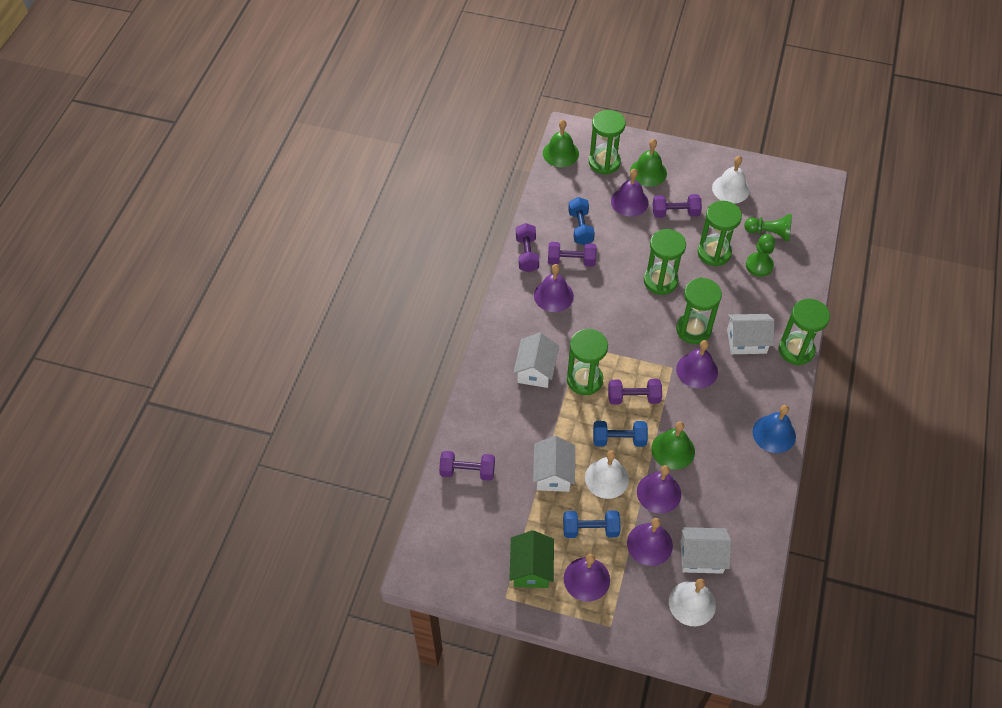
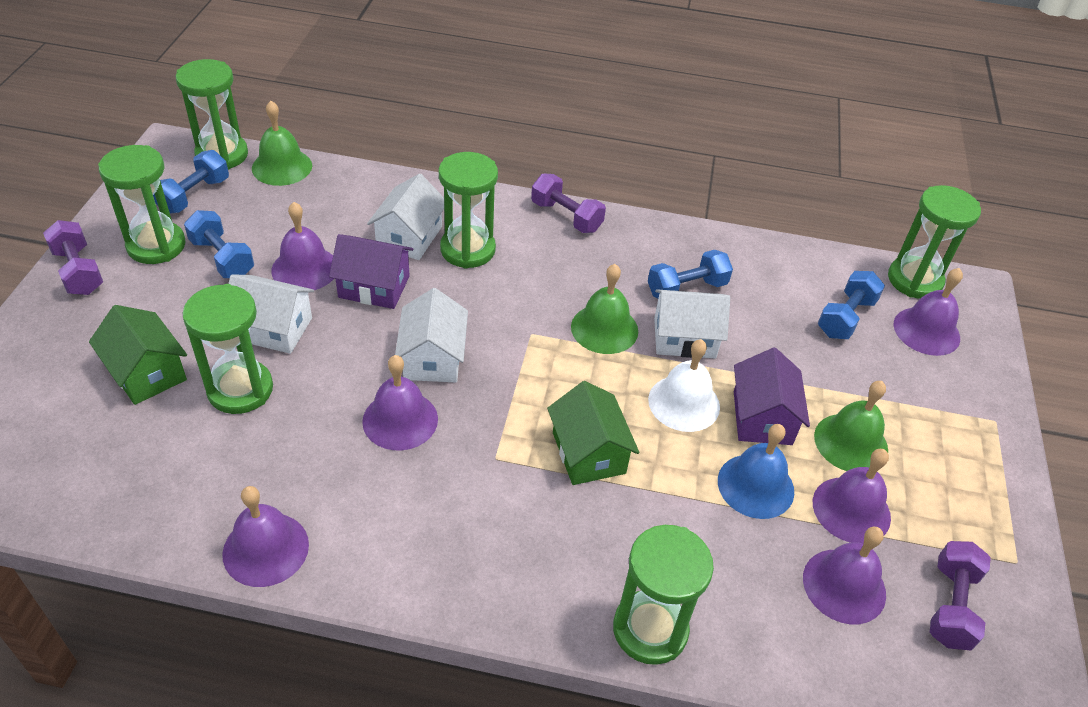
blue dumbbell: [563,510,620,538] [568,197,595,245] [593,421,648,447] = 3 -> [153,150,229,214] [184,210,254,278] [648,250,733,298] [818,271,885,339] = 4
green house: [509,530,554,588] = 1 -> [89,305,187,405] [547,381,639,485] = 2
green pawn: [744,214,792,241] [746,234,775,277] = 2 -> none = 0
purple dumbbell: [439,451,495,481] [516,223,539,272] [548,242,597,267] [608,379,662,405] [653,194,702,218] = 5 -> [43,220,103,295] [531,173,606,233] [930,541,991,650] = 3
purple house: none = 0 -> [329,234,413,309] [734,348,810,445] = 2
white bell: [585,450,629,499] [669,579,716,626] [712,156,750,204] = 3 -> [648,339,720,432] = 1

